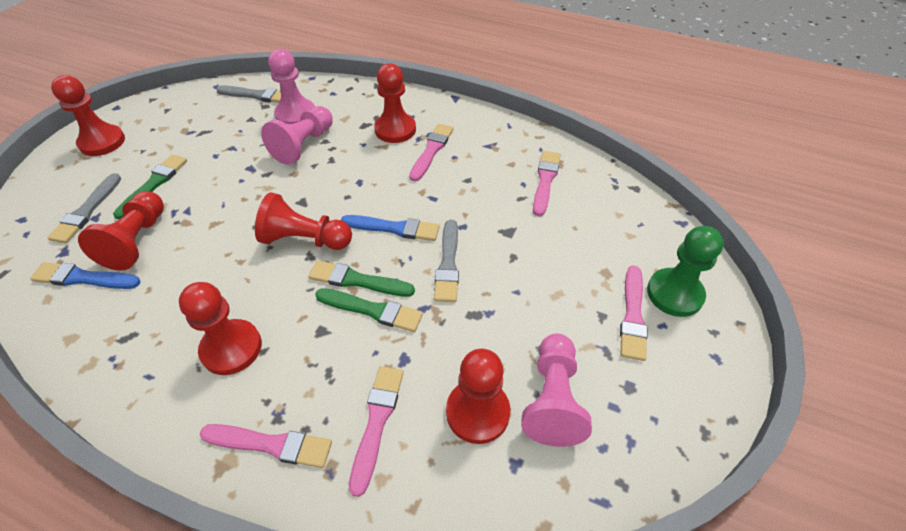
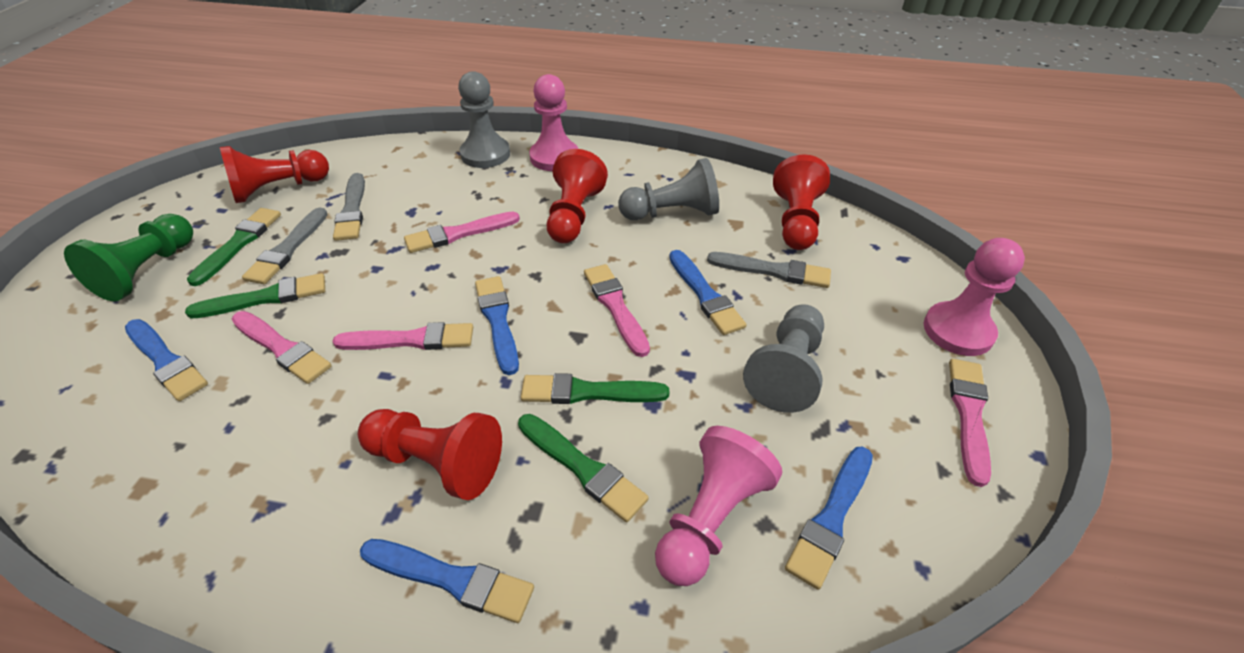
blue brush: [30,262,141,289] [341,215,439,241] = 2 -> [125,319,208,401] [360,539,534,623] [475,276,519,375] [669,250,746,335] [785,446,873,590] = 5
green brush: [113,154,187,219] [308,261,415,297] [315,288,423,332] = 3 -> [185,273,325,318] [187,208,281,286] [518,414,649,522] [521,373,669,404] = 4
grey pawn: none = 0 -> [458,71,510,168] [618,158,719,220] [743,304,824,413] = 3
red pawn: [51,75,125,156] [78,191,164,271] [179,282,262,375] [255,192,352,250] [374,63,416,143] [446,349,510,444] = 6 -> [220,146,329,203] [358,409,502,500] [547,149,608,243] [773,155,830,250] = 4

